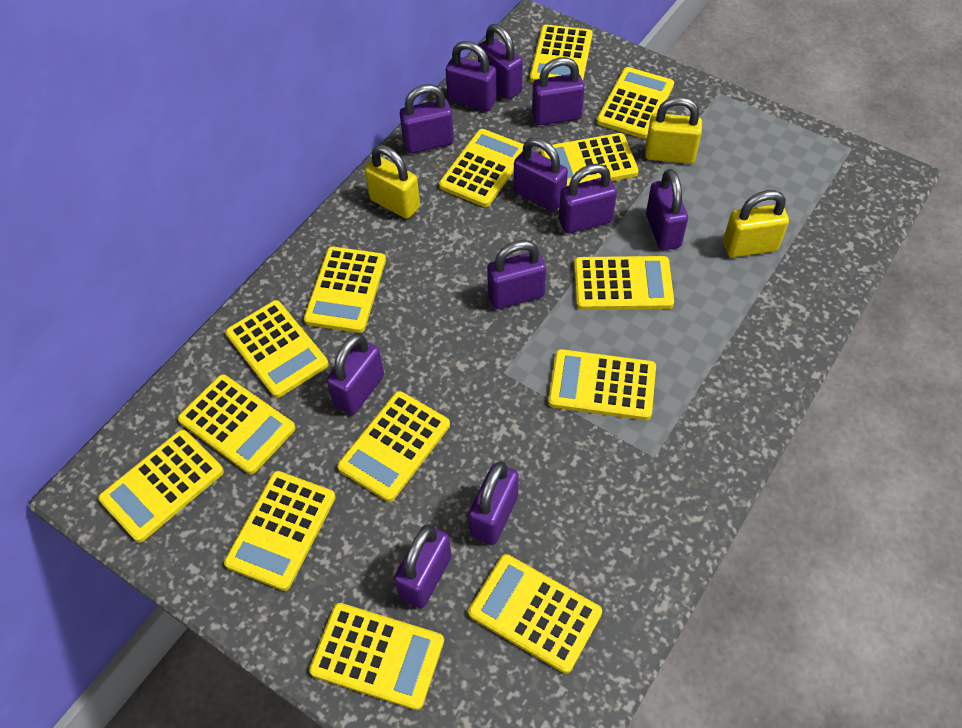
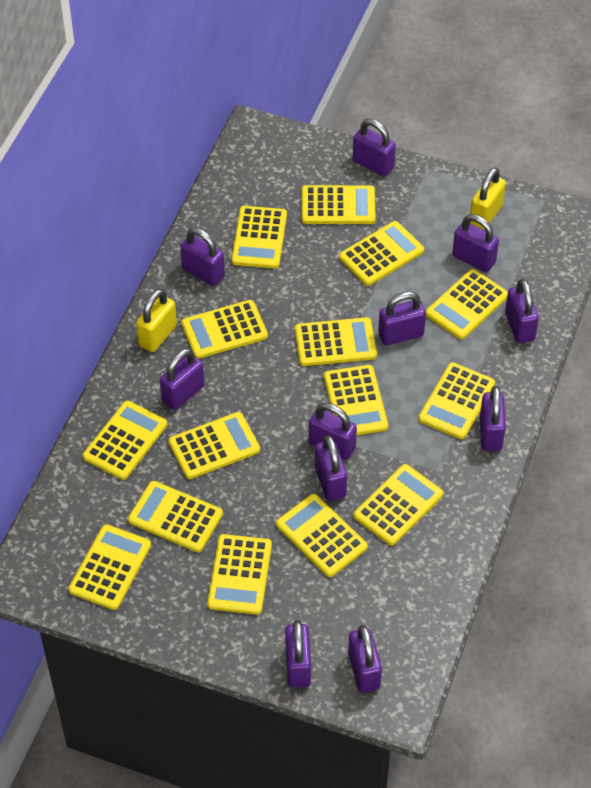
yellow calculator: [98,429,224,543] [178,374,295,474] [224,471,336,591] [225,300,329,398] [304,246,386,333] [309,603,444,710] [337,391,450,502] [439,129,524,207] [468,554,602,674] [530,25,592,83] [541,133,639,186] [548,349,656,420] [574,256,674,310] [597,67,674,139] = 14 -> [69,524,151,610] [83,401,167,480] [128,481,223,552] [169,412,260,479] [181,300,268,359] [207,534,272,615] [231,206,287,269] [276,494,368,577] [295,317,377,366] [302,185,376,224] [324,365,388,435] [339,221,424,286] [353,464,443,546] [418,362,495,439] [426,269,508,340] = 15
yellow padlock: [365,145,420,219] [645,97,702,164] [723,190,789,257] = 3 -> [136,289,177,352] [470,167,506,230] = 2

